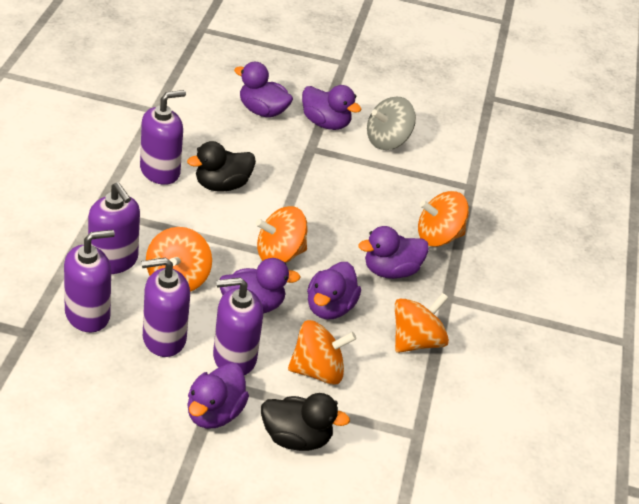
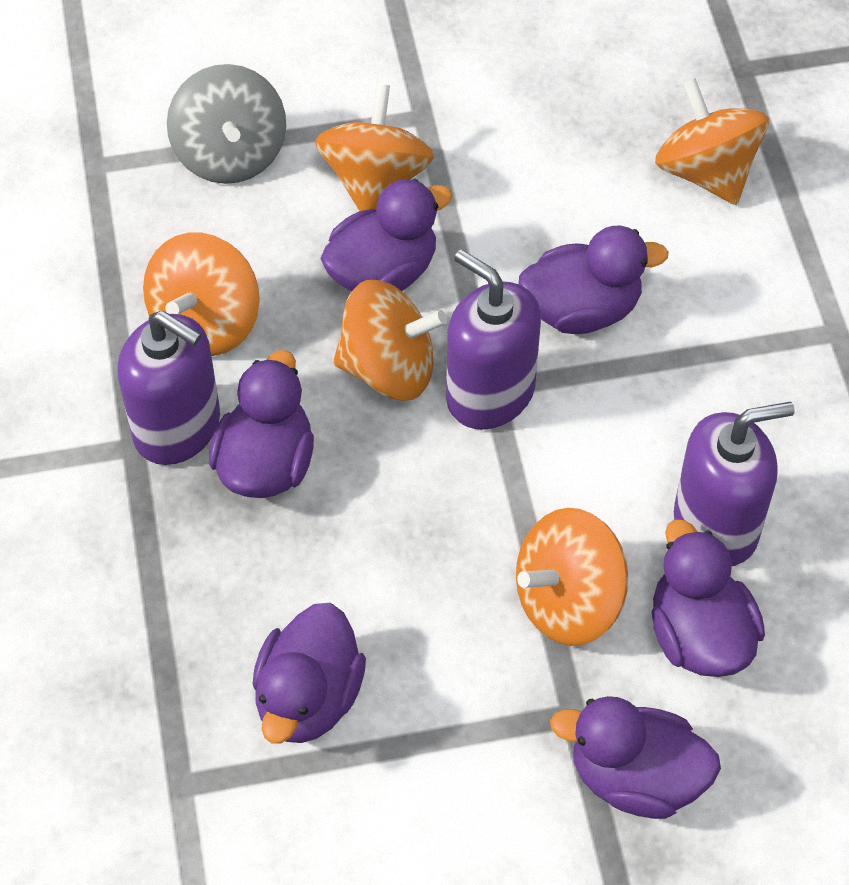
black duck: [187,141,256,192] [261,393,350,451] = 2 -> none = 0
purple soap dispenser: [64,230,115,332] [88,182,140,274] [140,90,186,185] [141,257,190,357] [213,277,263,375] = 5 -> [117,311,220,465] [446,249,541,430] [674,402,795,566] = 3

